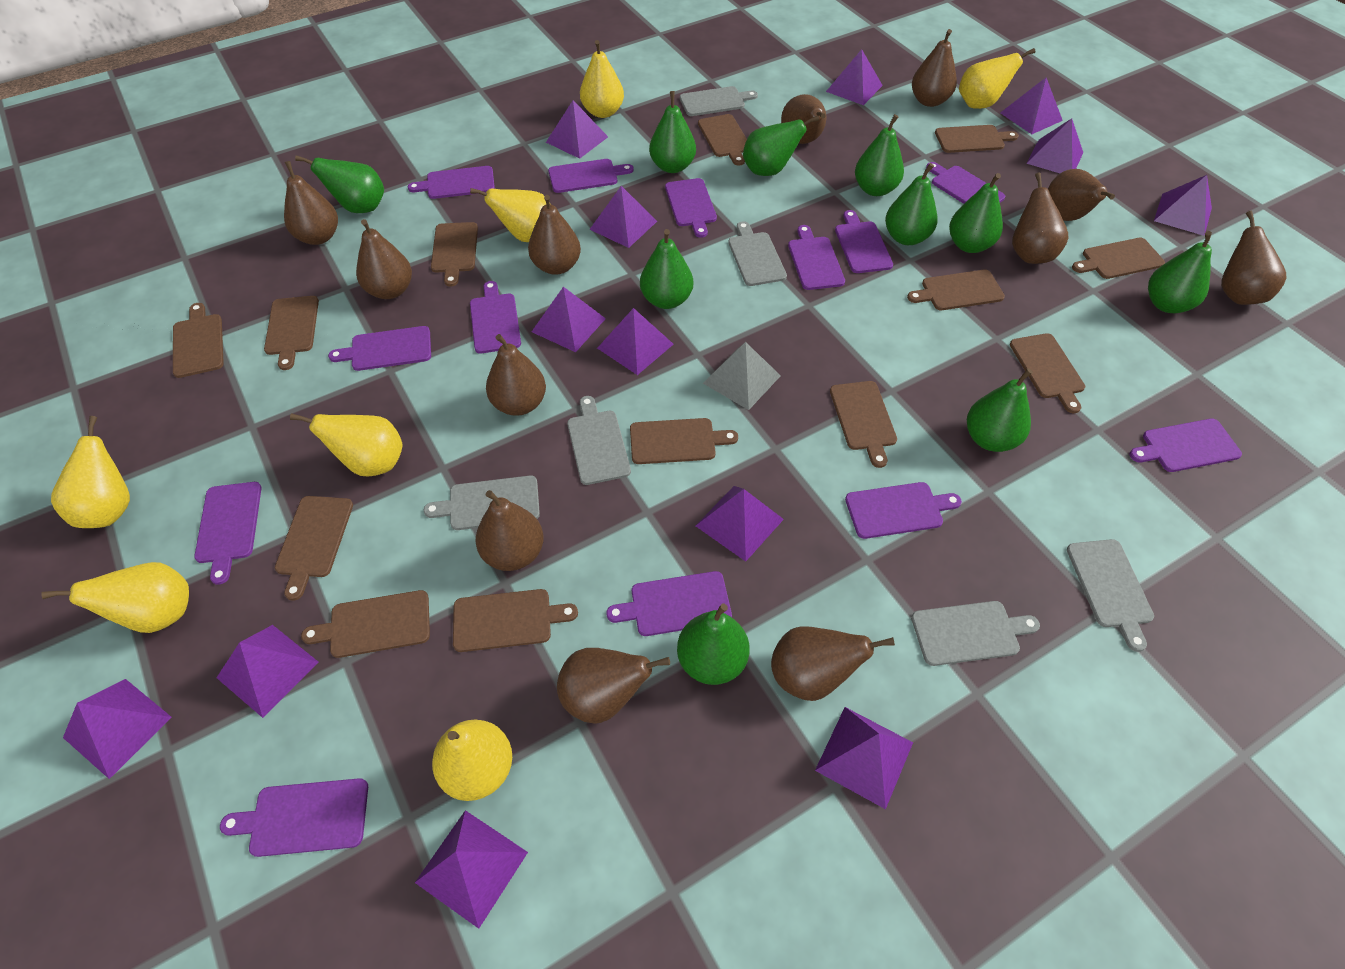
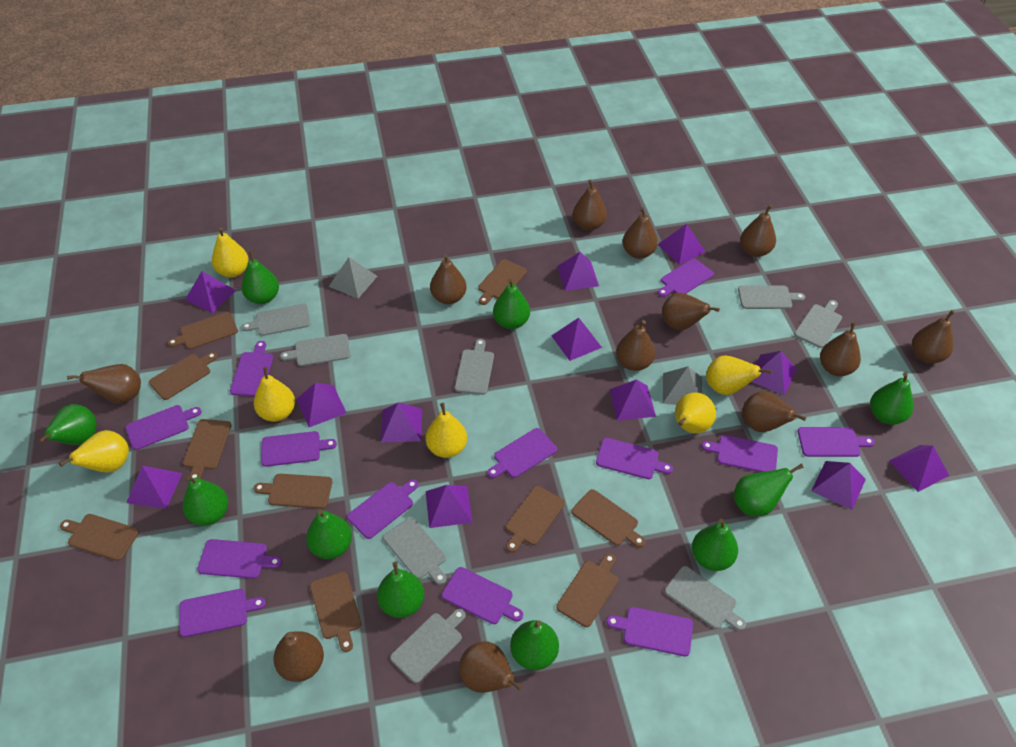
brown cutting board: [173,303,224,378] [264,296,319,370] [275,496,353,601] [301,590,430,658] [431,222,478,287] [453,589,578,652] [630,418,738,464] [698,114,747,166] [830,381,897,468] [907,269,1005,310] [935,125,1019,153] [1010,333,1085,413] [1072,238,1165,279] = 13 -> [60,514,139,561] [149,352,218,400] [167,312,238,349] [183,419,232,479] [254,474,332,509] [310,571,361,652] [478,259,527,305] [506,486,565,553] [556,553,618,627] [571,489,645,548] = 10
grey cutting board: [424,476,540,530] [567,396,631,485] [680,86,758,116] [728,221,787,286] [911,601,1040,666] [1067,539,1154,652] = 6 -> [242,304,311,336] [280,334,350,366] [383,518,447,585] [390,609,466,683] [455,339,494,395] [665,566,746,631] [738,285,805,309] [794,300,842,348] = 8
grey pyramid: [703,342,781,410] = 1 -> [329,257,377,298] [663,367,702,405] = 2
purple pyramid: [63,679,172,779] [217,625,319,718] [415,810,528,929] [532,287,606,352] [546,100,608,159] [589,186,657,248] [597,308,674,375] [696,486,784,562] [815,707,913,809] [826,49,883,105] [1000,78,1063,134] [1026,118,1083,173] [1154,175,1212,236] = 13 -> [126,466,182,509] [185,271,236,313] [297,383,346,427] [381,402,422,443] [425,485,473,528] [551,318,602,361] [557,252,599,291] [609,379,656,421] [658,224,706,265] [751,351,797,395] [811,461,866,510] [889,445,950,492] = 12
yellow pear: [41,562,189,633] [51,416,130,528] [290,413,403,477] [432,720,512,801] [470,188,546,242] [580,40,624,118] [959,48,1035,109] = 7 -> [59,430,129,473] [212,227,249,278] [254,367,295,422] [426,403,467,458] [675,392,716,433] [706,355,772,395] = 6

